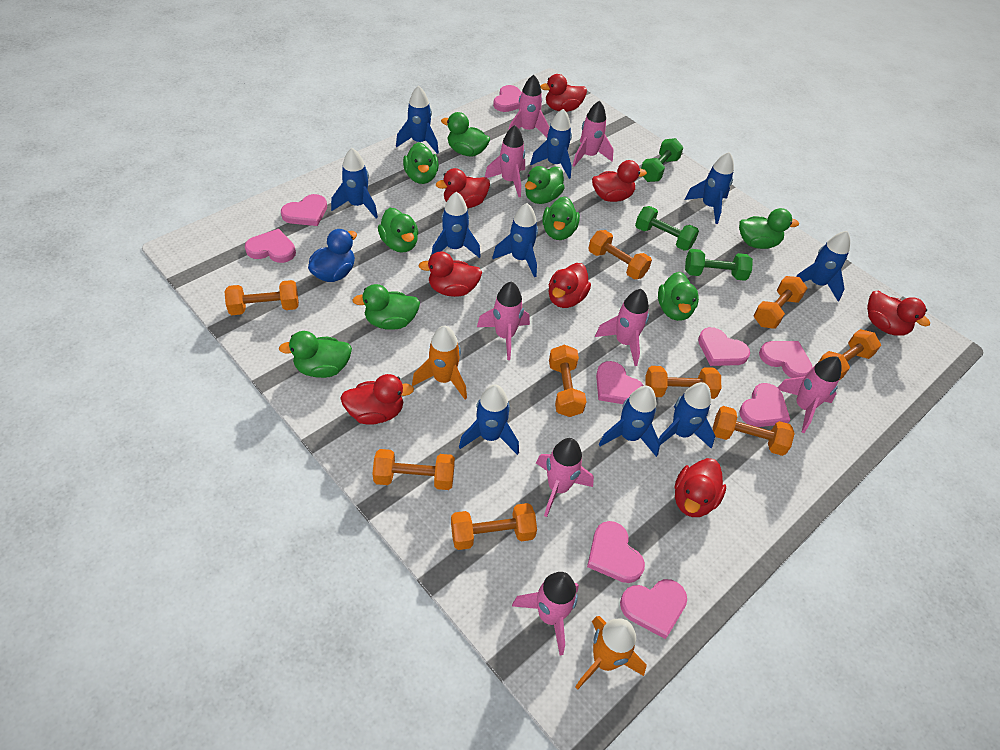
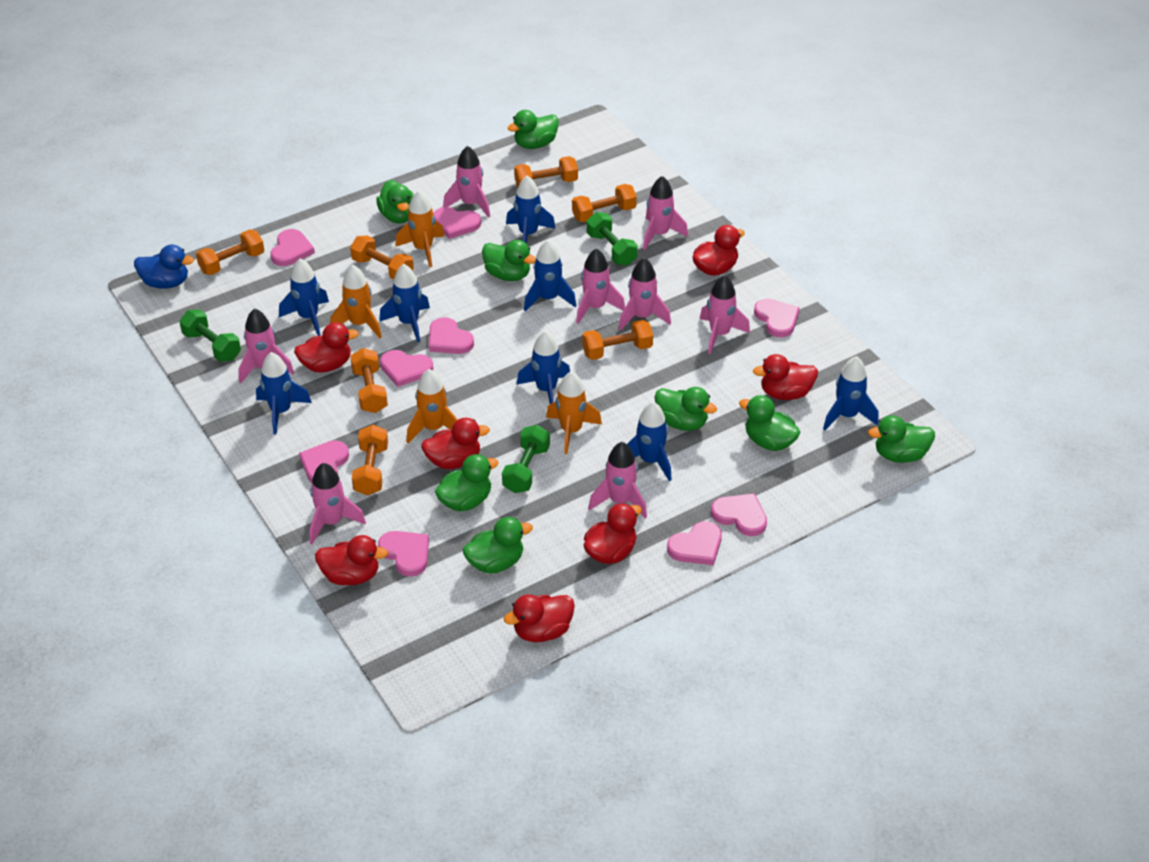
blue rocket: [331,148,378,218] [396,86,439,154] [432,192,481,258] [459,384,519,455] [492,203,538,277] [530,109,572,179] [599,386,660,457] [658,382,715,449] [684,152,734,224] [796,231,850,302] = 10 -> [256,352,312,435] [279,258,329,336] [379,264,430,342] [506,176,556,244] [517,331,570,404] [524,240,576,312] [627,402,672,481] [823,356,879,430] = 8
green duck: [279,331,352,378] [352,284,420,330] [378,208,418,253] [403,142,439,184] [441,112,490,157] [525,166,565,204] [542,196,580,240] [658,272,699,321] [739,208,799,249] = 9 -> [376,180,414,224] [435,454,499,511] [463,517,533,573] [482,240,536,281] [508,110,559,149] [655,387,717,431] [739,395,800,451] [868,415,935,463] = 8
orange dumbbell: [225,280,299,315] [372,449,455,490] [451,503,537,550] [549,344,586,417] [588,230,652,279] [645,366,721,399] [713,406,795,456] [753,276,808,329] [819,329,881,380] = 9 -> [196,230,264,275] [350,235,414,280] [350,348,388,413] [352,425,388,496] [514,156,578,188] [572,184,637,222] [582,320,653,360] = 7
orange rocket: [412,325,467,399] [575,616,647,690] = 2 -> [330,265,382,338] [395,191,445,267] [407,369,458,443] [546,371,602,454] = 4
red duck: [341,374,414,425] [418,252,482,297] [436,168,490,208] [540,74,587,112] [549,263,591,308] [592,160,647,202] [674,458,726,517] [867,291,930,336] = 8 -> [294,322,359,373] [315,535,388,585] [421,418,490,469] [504,594,575,642] [584,503,642,564] [692,225,745,276] [753,354,818,400] = 7

